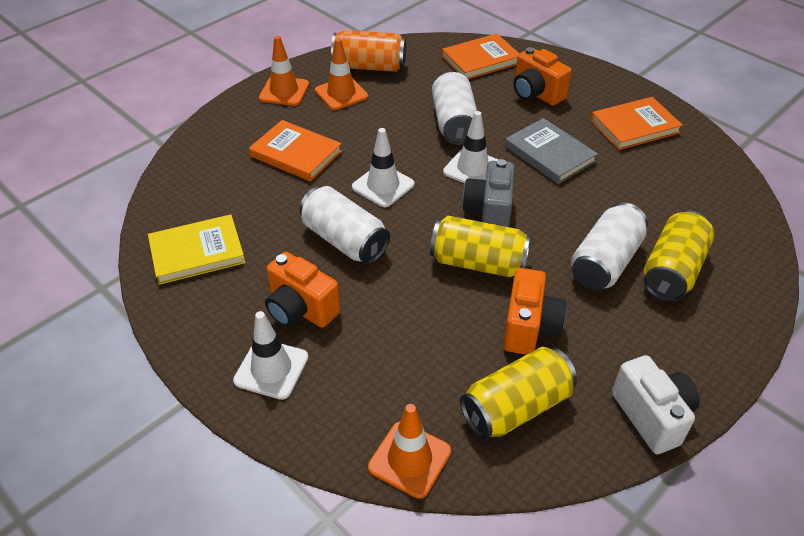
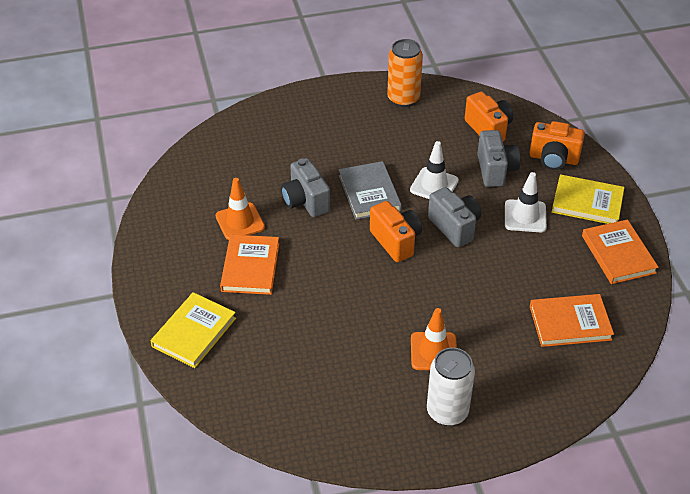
grey camera: [462,159,515,227] = 1 -> [281,158,330,217] [428,187,481,247] [477,130,520,187] = 3
orange traffic cone: [259,36,309,106] [315,38,368,110] [368,404,451,499] = 3 -> [215,178,265,240] [411,308,457,370] = 2
white camera: [612,355,700,454] = 1 -> none = 0
white can: [299,186,390,264] [432,72,477,145] [571,203,648,290] = 3 -> [427,347,475,426] = 1
white traffic cone: [233,311,309,400] [352,128,415,207] [443,111,499,183] = 3 -> [410,141,459,199] [505,172,547,232] = 2
yellow book: [148,214,245,285] = 1 -> [150,292,236,368] [552,174,625,224] = 2
yellow can: [430,216,531,277] [460,347,577,440] [643,211,715,301] = 3 -> none = 0

